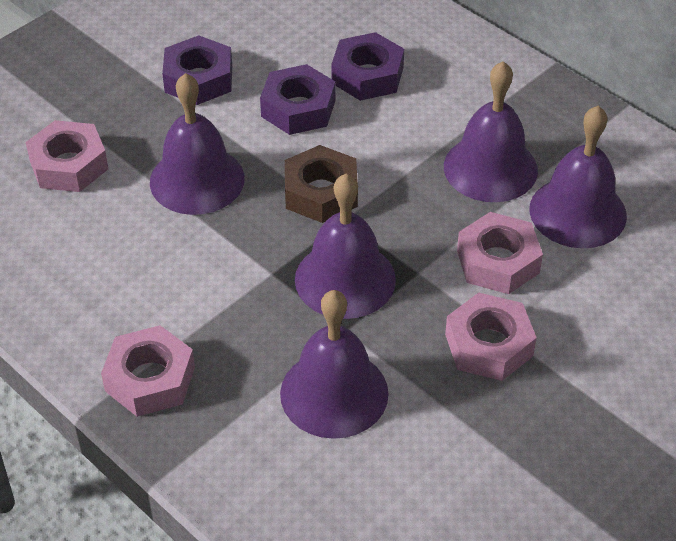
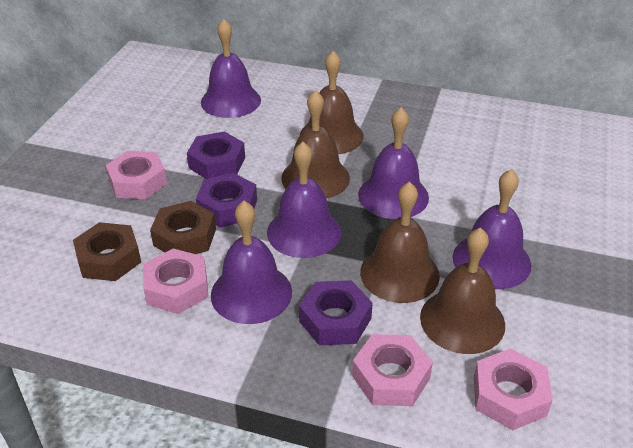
brown bell: none = 0 -> [281,90,350,199] [300,51,364,154] [360,182,440,303] [420,228,505,354] = 4
brown nut: [285,145,358,223] = 1 -> [73,222,141,281] [150,201,216,254] = 2

